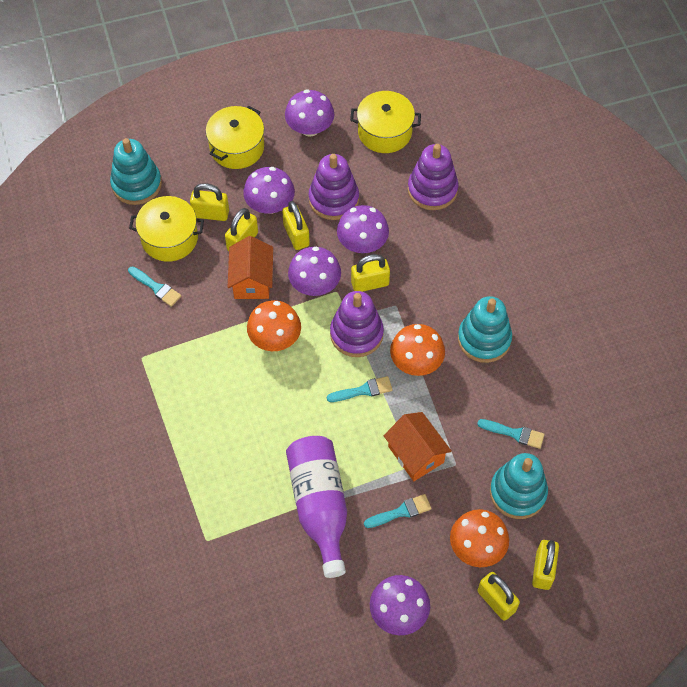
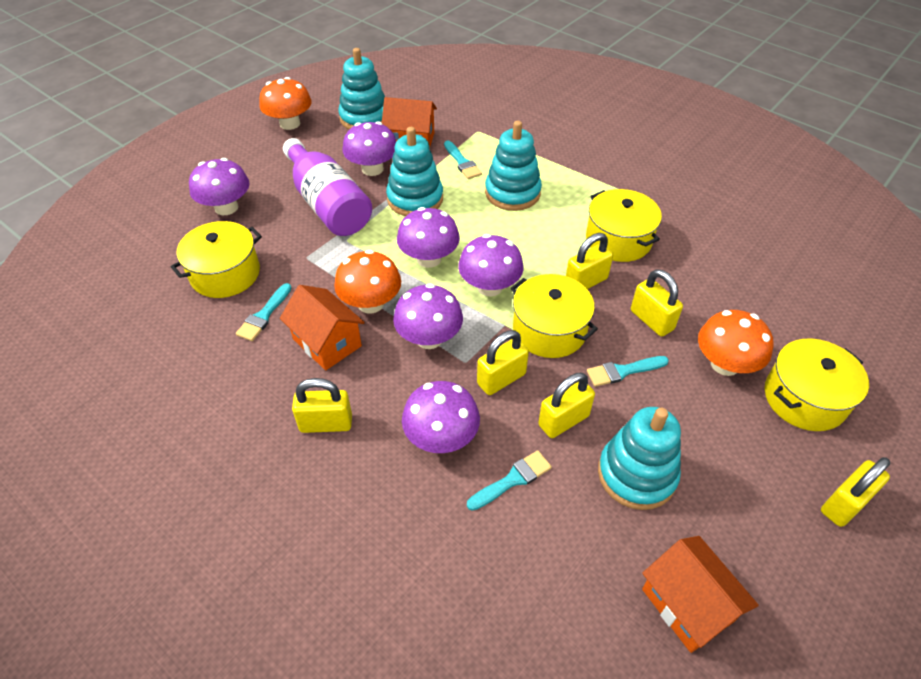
orange house: [228,236,273,299] [384,412,452,481] = 2 -> [280,285,365,371] [382,97,437,146] [642,536,759,653] = 3
purple mushroom: [243,167,295,214] [285,89,334,137] [288,247,341,296] [337,205,389,253] [370,575,430,635] = 5 -> [189,158,249,215] [342,121,396,176] [393,283,463,349] [397,207,460,268] [402,381,480,453] [458,234,524,297] = 6
purple stacking toy: [309,154,359,220] [330,291,384,357] [408,144,459,210] = 3 -> none = 0
turquoise stacking toy: [110,138,162,205] [458,296,512,363] [490,453,548,519] = 3 -> [338,48,385,129] [386,127,443,216] [485,121,542,211] [598,407,681,510] = 4
yellow pot: [129,196,204,262] [206,106,264,169] [350,91,421,153] = 3 -> [171,221,262,298] [510,274,598,358] [586,189,662,262] [765,338,869,431] = 4

